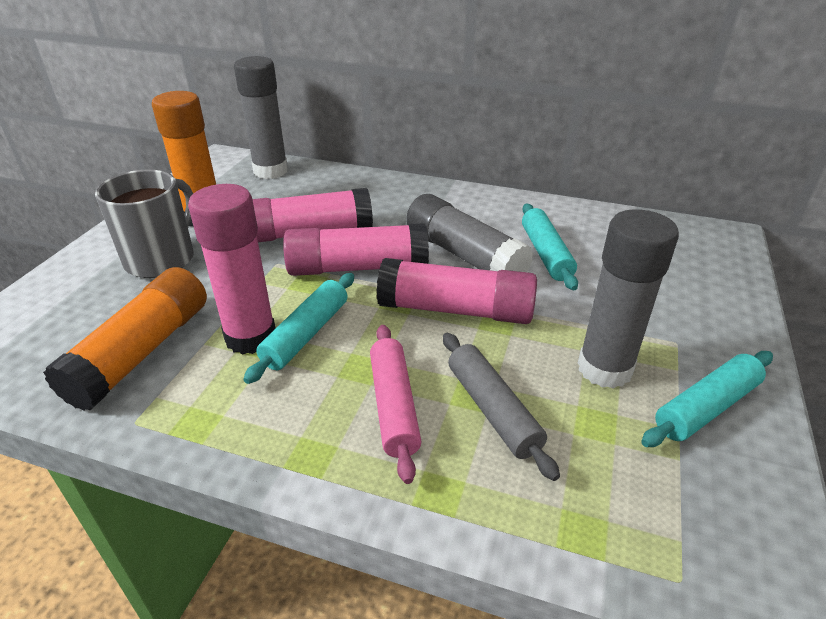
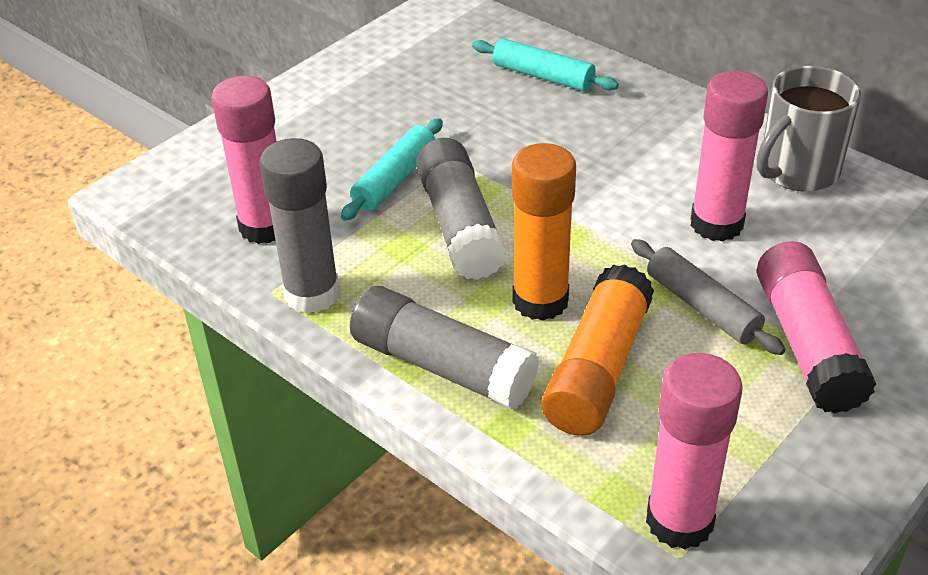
pink rolling pin: [370,325,422,484] = 1 -> none = 0
turquoise rolling pin: [243,273,354,384] [522,204,578,290] [641,351,773,447] = 3 -> [341,118,443,221] [472,38,619,92] = 2

